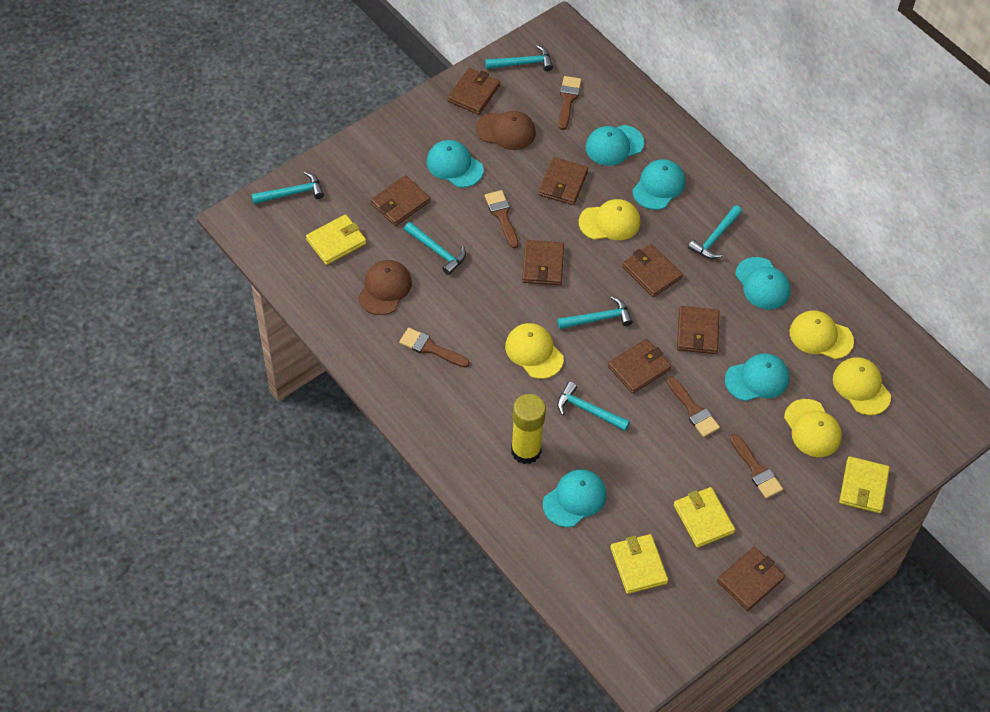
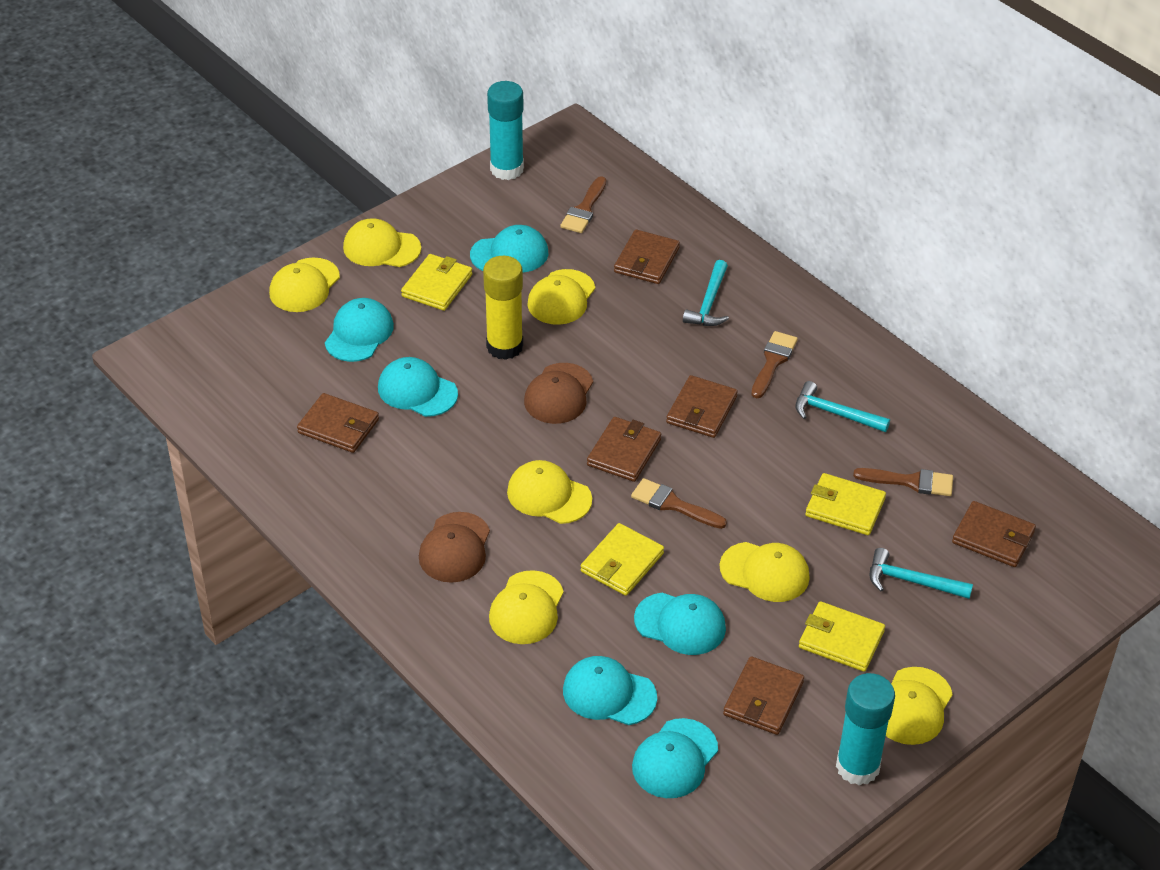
brown brush: [399,328,470,368] [485,190,519,248] [558,76,581,130] [666,376,720,437] [730,434,783,499] = 5 -> [560,176,606,233] [631,478,727,529] [751,331,798,398] [853,468,953,496] = 4
brown wallet: [371,175,430,226] [447,68,500,115] [522,240,564,285] [538,157,588,205] [608,339,672,394] [622,244,683,297] [677,306,720,354] [717,547,785,611] = 8 -> [297,393,379,453] [587,417,661,482] [614,229,680,284] [666,375,738,438] [723,656,804,735] [952,501,1036,567] = 6
turquoise glue stick: none = 0 -> [487,81,524,180] [836,673,895,786] = 2
turquoise hammer: [251,172,324,204] [404,222,466,275] [485,45,553,71] [557,296,633,329] [557,382,630,431] [688,205,742,259] = 6 -> [683,260,729,326] [795,381,890,432] [870,548,973,599] = 3
yellow cap: [505,323,564,379] [579,199,641,240] [784,399,842,457] [789,310,854,359] [833,357,891,415] = 5 -> [269,257,340,312] [343,218,421,267] [489,570,564,644] [507,460,592,524] [527,269,595,325] [720,542,810,602] [886,667,953,745] = 7

